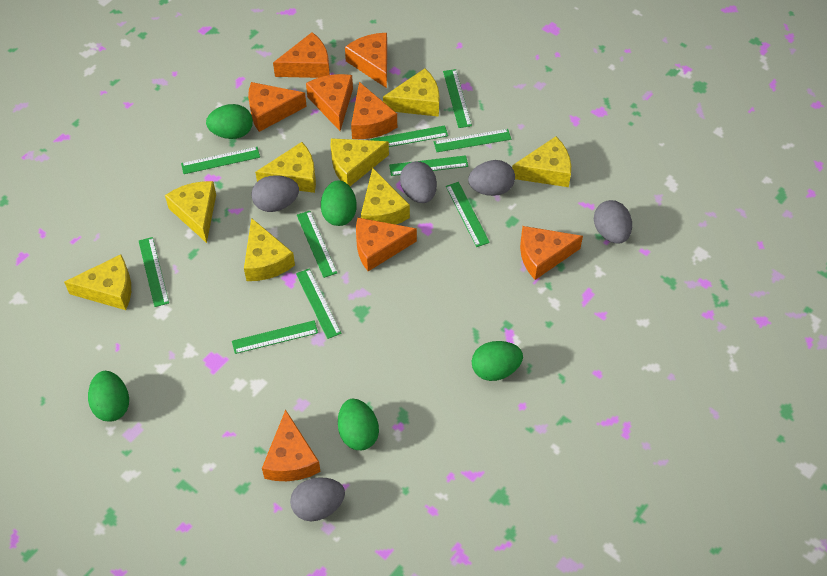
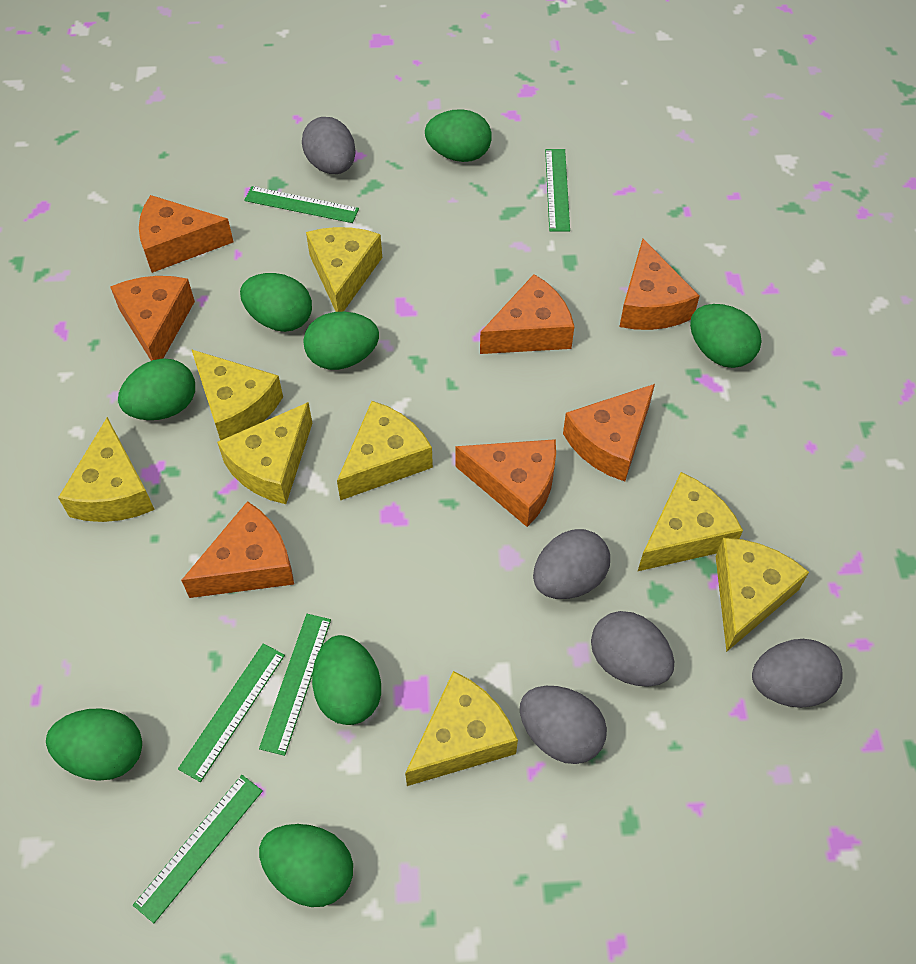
green egg: [88,371,129,422] [206,104,253,139] [321,180,357,226] [338,399,379,450] [472,341,523,381] = 5 -> [46,708,142,781] [118,358,195,420] [240,273,312,332] [259,824,353,907] [303,312,379,370] [312,635,381,725] [425,109,492,162] [690,304,762,368] = 8
green ruler: [139,237,169,307] [181,147,260,174] [232,320,318,354] [296,268,341,339] [297,211,337,278] [370,125,448,147] [389,155,468,176] [434,129,511,152] [443,69,472,128] [446,182,490,247] = 10 -> [133,775,263,923] [178,643,285,782] [244,186,359,223] [259,614,331,756] [545,149,570,232] = 5
orange cheese: [248,82,307,132] [262,410,321,481] [273,32,330,78] [306,74,353,131] [345,33,387,88] [351,82,397,139] [356,218,417,271] [520,226,583,280] = 8 -> [110,276,195,361] [139,195,233,273] [181,501,294,598] [455,439,556,527] [480,274,574,354] [563,384,655,481] [619,239,700,330] = 7

